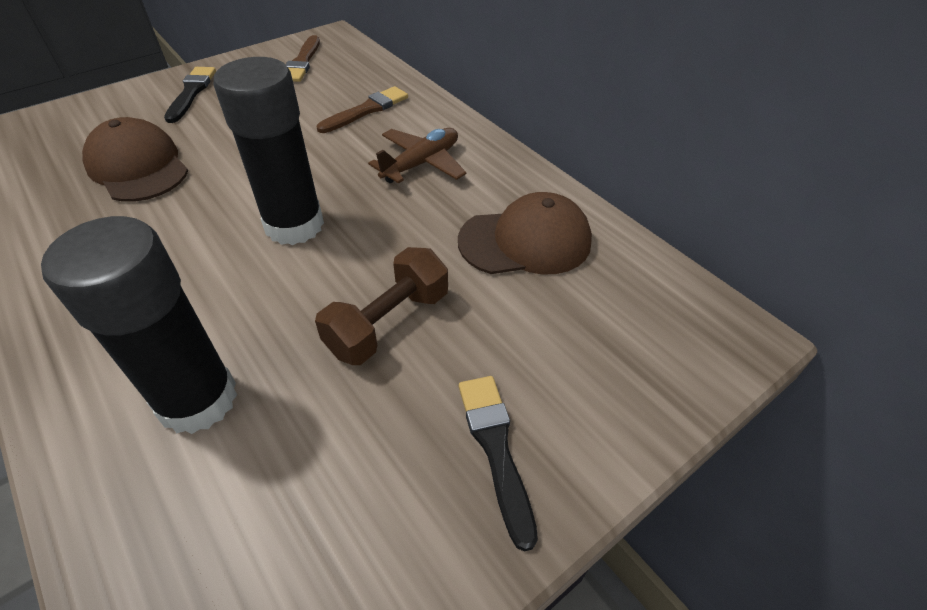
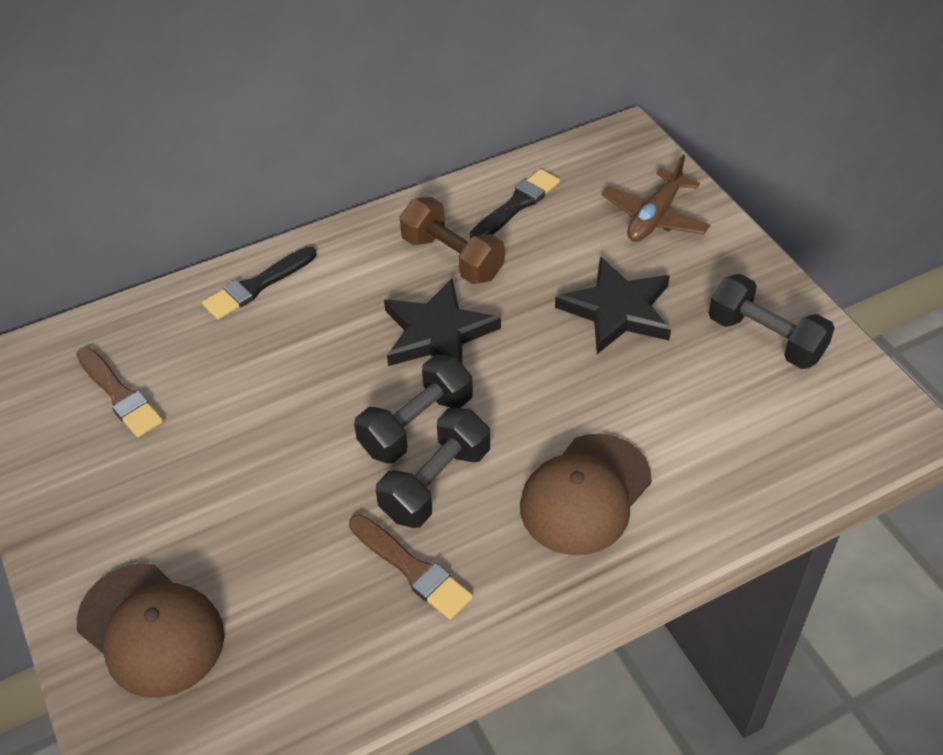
black dumbbell: none = 0 -> [354,354,473,463] [376,408,490,528] [709,274,835,369] = 3
black glue stick: [41,216,237,434] [214,57,324,245] = 2 -> none = 0
black star: none = 0 -> [384,279,501,366] [555,257,671,354] = 2

